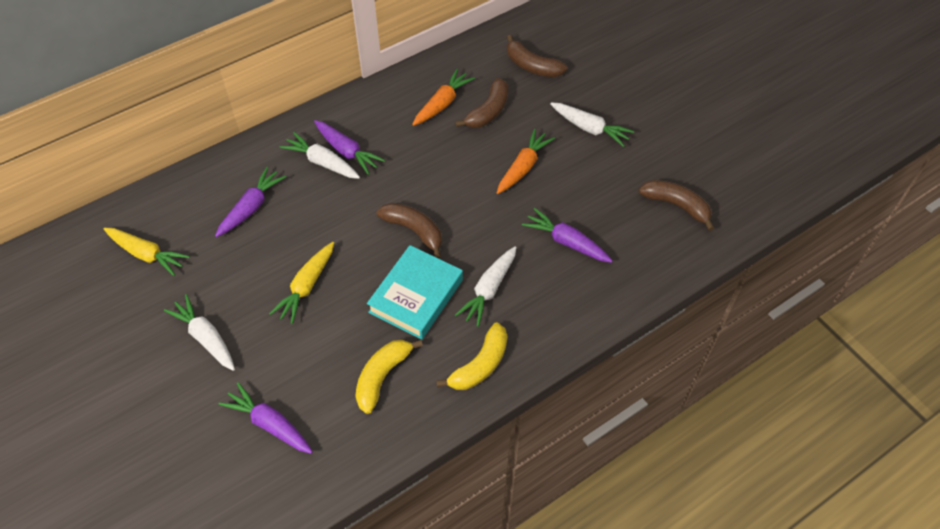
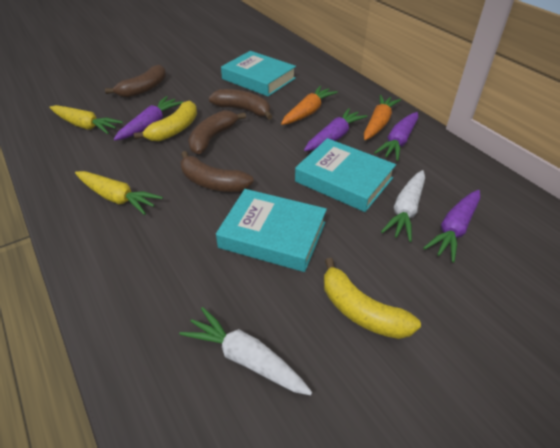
turquoise book: [367,245,463,340] = 1 -> [216,189,327,272] [221,51,296,96] [295,138,396,212] = 3
white carrot: [164,294,235,371] [279,132,360,179] [455,246,517,327] [550,102,634,147] = 4 -> [179,307,313,395] [381,170,425,242] = 2

